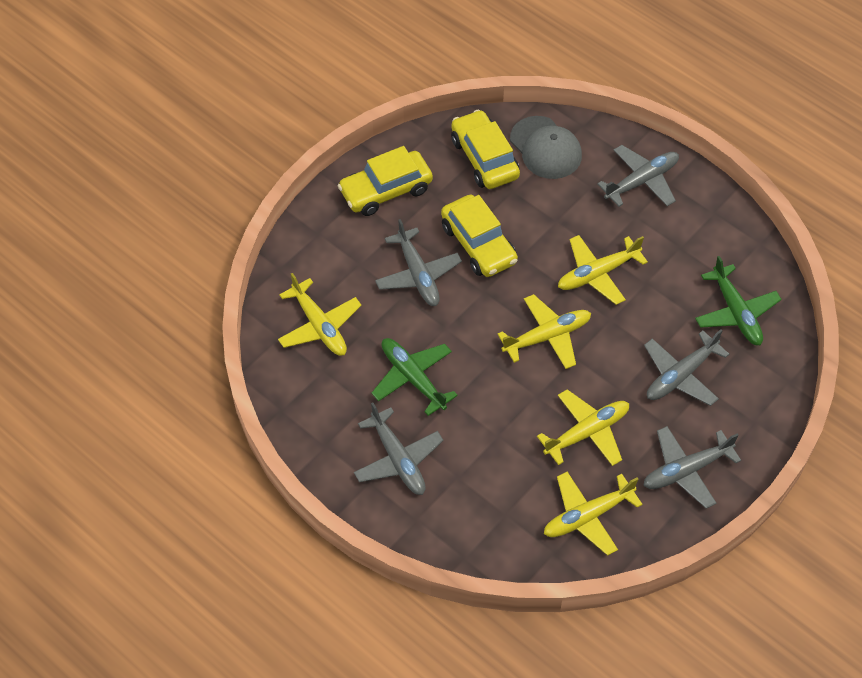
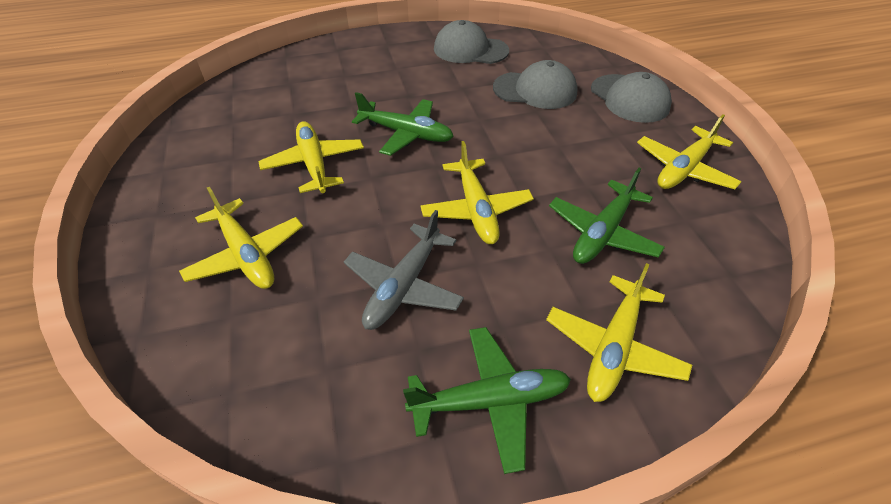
green plane: [372,338,458,416] [695,256,782,345] = 2 -> [352,92,454,156] [403,327,571,474] [549,168,665,264] = 3
grey cap: [510,116,582,179] = 1 -> [434,20,509,64] [493,60,578,109] [591,72,672,123] = 3
grey plane: [354,402,444,495] [375,219,462,306] [597,145,679,207] [643,426,741,509] [644,329,729,406] = 5 -> [344,210,464,330] = 1
yellow car: [338,146,433,216] [441,195,518,277] [451,110,520,189] = 3 -> none = 0

